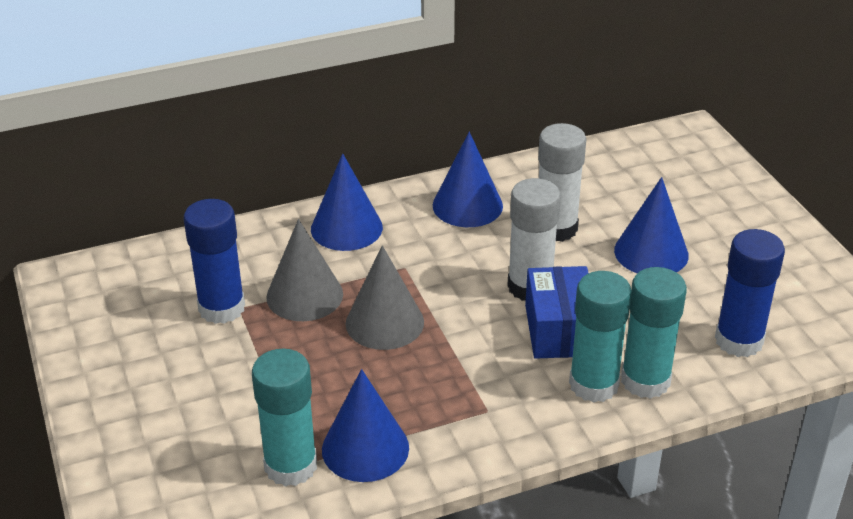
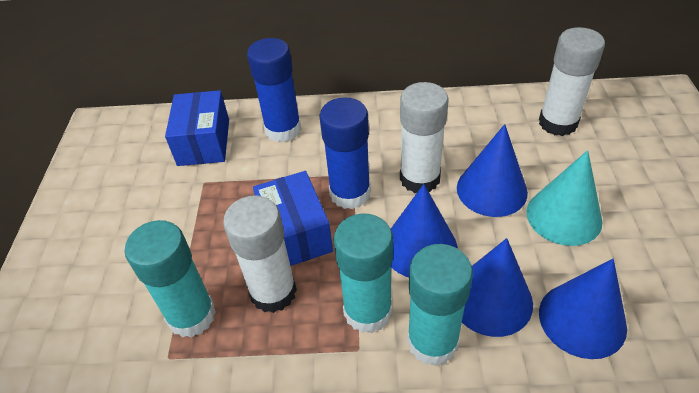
blue box: [525,266,588,359] = 1 -> [165,90,229,166] [253,171,333,266] = 2
grey cone: [266,219,343,321] [346,245,424,350] = 2 -> none = 0
turquoise cone: none = 0 -> [526,150,603,246] = 1
white glue stick: [507,178,561,301] [538,123,586,242] = 2 -> [223,195,297,313] [400,82,449,193] [539,27,605,136] = 3

